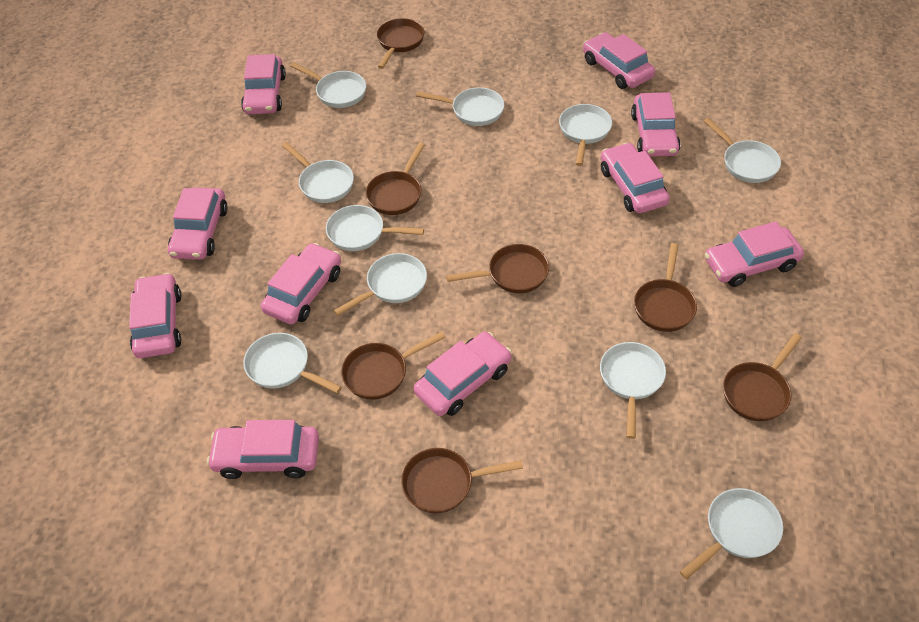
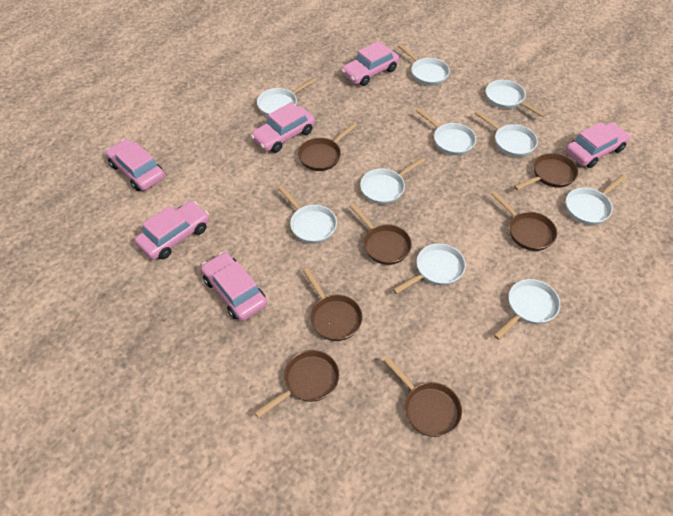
pink car: [129,273,182,358] [168,187,228,260] [207,420,319,479] [241,54,286,114] [261,243,341,324] [413,332,512,416] [583,32,655,89] [601,143,670,213] [631,92,681,157] [705,221,804,287] = 10 -> [106,139,165,191] [135,201,209,260] [201,252,267,321] [251,102,315,153] [341,41,400,86] [565,122,630,168] = 6

